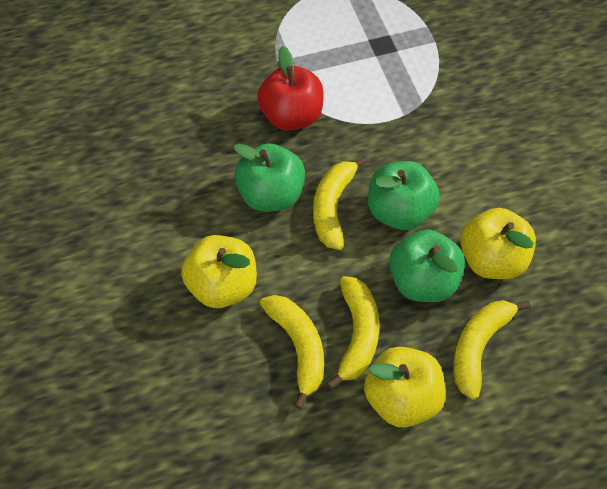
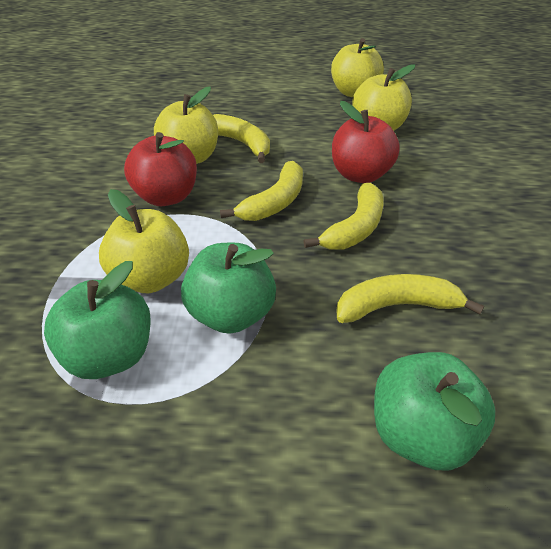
red apple: [257,46,324,131] = 1 -> [124,132,197,206] [332,101,400,183] = 2
yellow apple: [181,235,257,308] [364,347,445,428] [460,208,536,279] = 3 -> [99,189,189,293] [154,87,218,164] [331,38,384,97] [352,65,415,131] = 4

